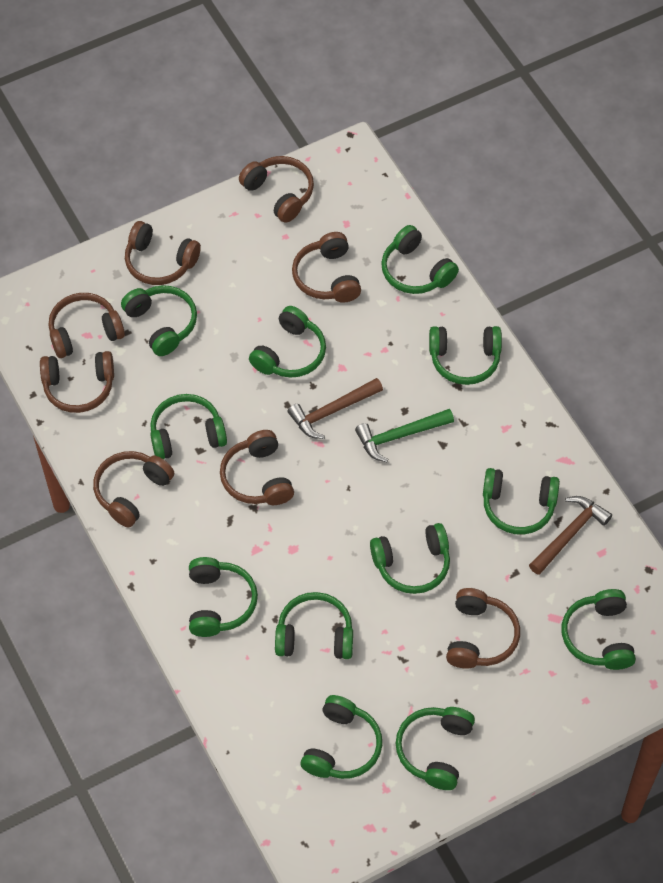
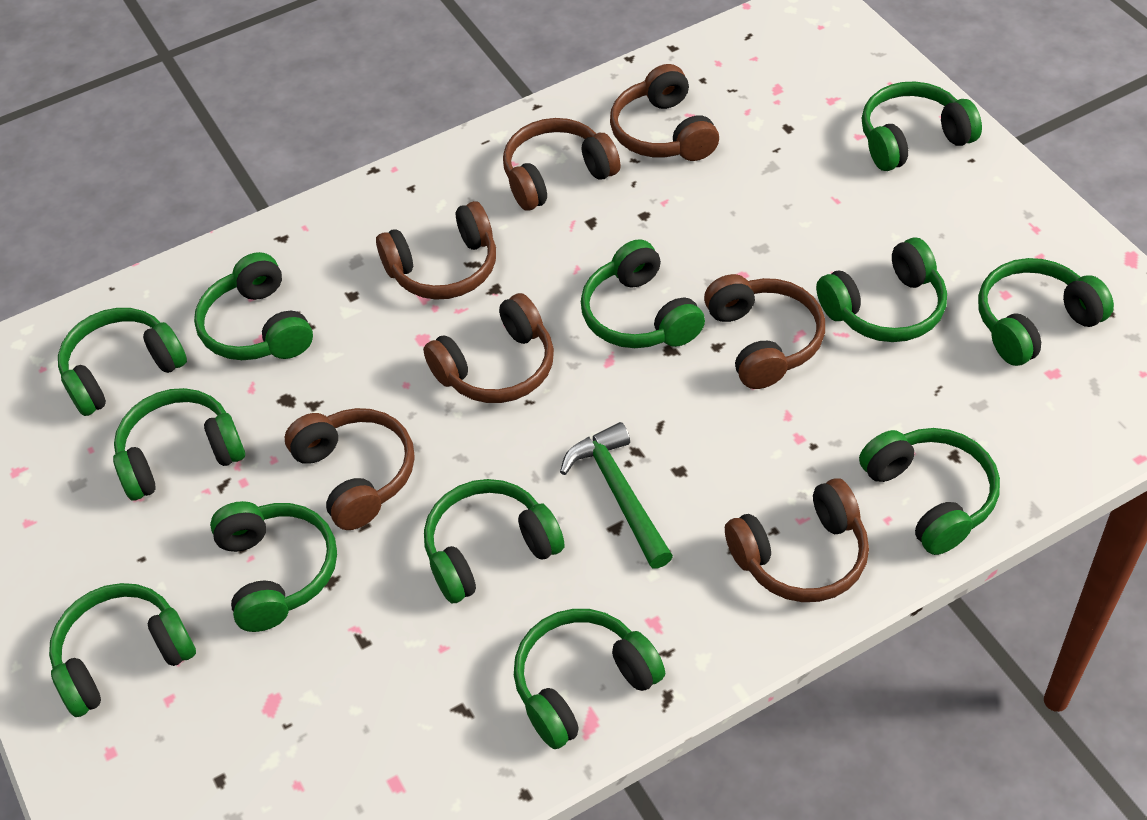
brown hammer: [287,378,383,439] [529,496,612,575] = 2 -> none = 0
brown headphones: [40,351,114,413] [48,293,125,358] [93,451,174,528] [125,221,201,285] [220,430,294,505] [239,156,314,223] [292,232,361,303] [446,588,520,669] = 8 -> [285,408,415,530] [376,201,496,300] [423,293,554,403] [503,118,620,211] [610,64,719,161] [704,274,825,389] [725,478,869,602] = 7

